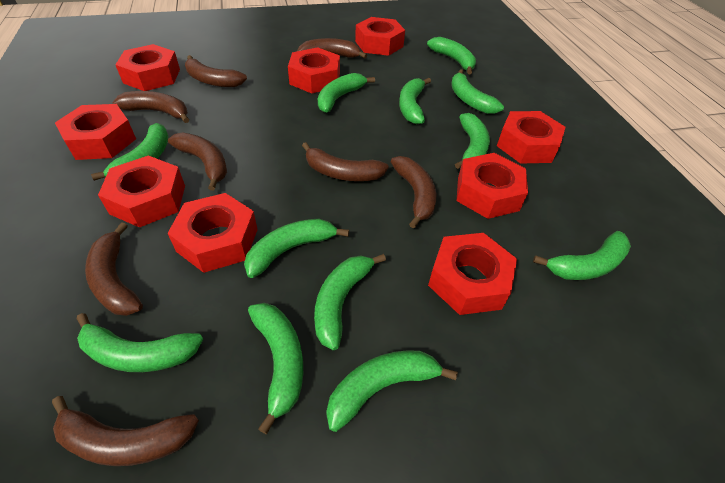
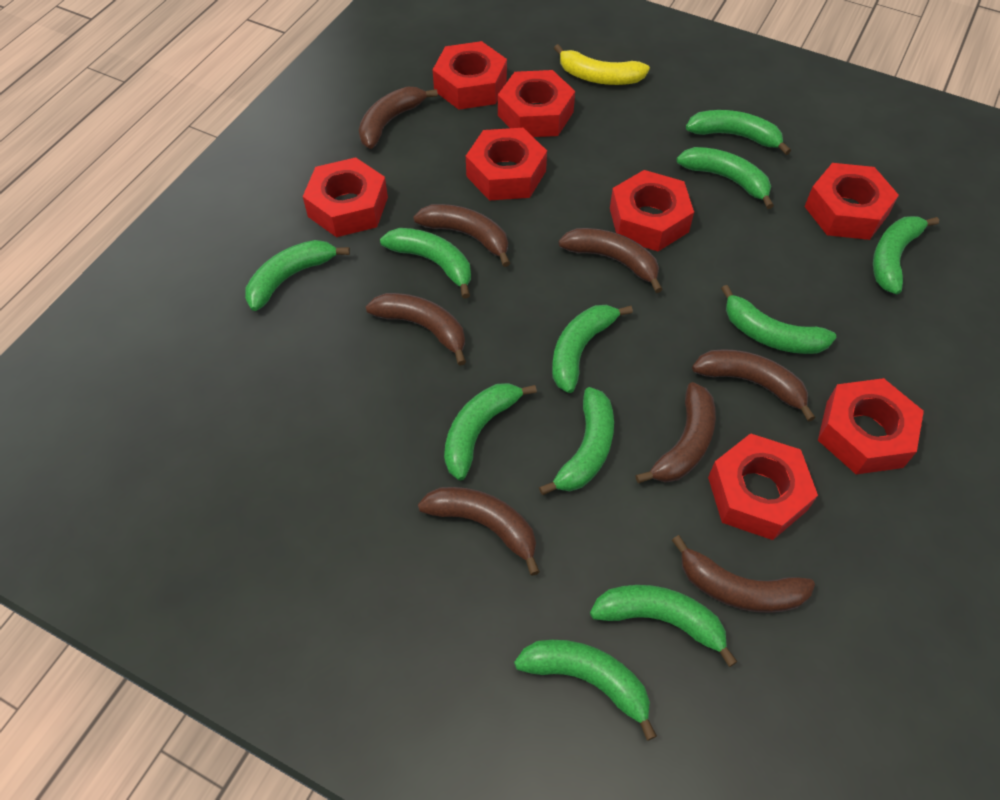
green banana: [77,313,203,372] [91,123,169,181] [244,219,349,278] [248,303,303,434] [314,254,386,350] [318,73,375,113] [326,350,458,432] [399,78,431,124] [427,37,476,74] [451,69,504,114] [455,113,490,169] [533,231,631,280] = 12 -> [245,240,350,311] [380,228,471,299] [444,383,537,480] [514,640,657,740] [539,387,614,495] [552,305,633,393] [590,585,738,667] [676,147,774,209] [686,110,791,155] [721,285,836,354] [873,216,939,294] = 11
red nut: [55,104,136,160] [98,155,185,228] [115,44,180,91] [168,193,258,273] [288,47,340,93] [355,17,405,56] [428,233,517,315] [457,153,528,219] [497,111,566,164] = 9 -> [303,157,388,237] [433,41,507,110] [466,128,547,201] [498,70,575,137] [610,170,694,251] [708,433,818,540] [805,163,899,240] [818,378,924,474] = 8
yellow banana: none = 0 -> [554,44,650,85] = 1

